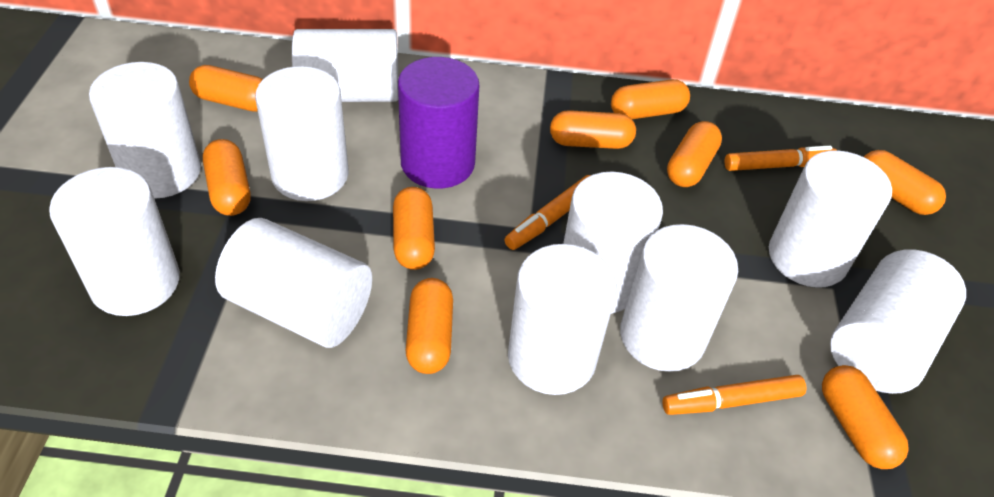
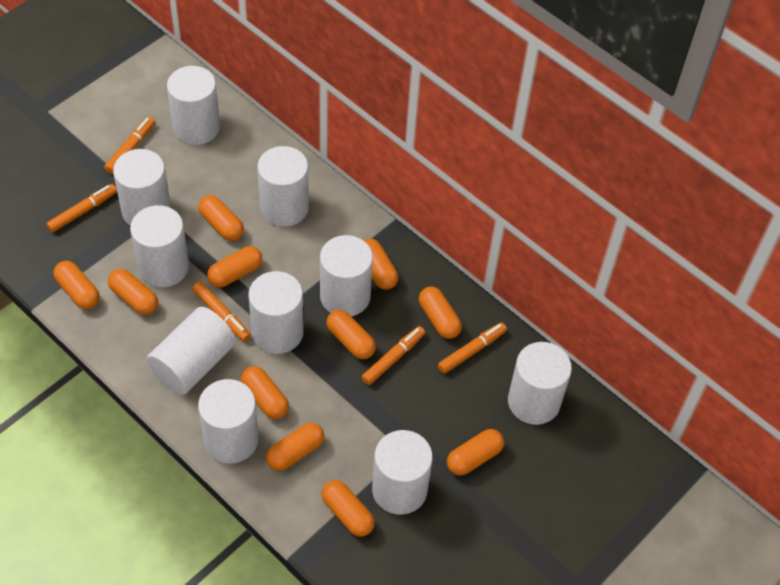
orange capsule: [189,65,263,112] [203,139,250,216] [393,187,435,270] [406,278,453,374] [550,110,636,149] [611,79,690,119] [667,121,722,187] [822,365,909,469] [864,150,946,215] = 9 -> [53,261,100,309] [108,269,158,315] [198,195,244,241] [207,246,262,287] [241,366,289,419] [266,423,324,471] [322,480,375,537] [326,310,376,359] [364,239,398,290] [419,287,462,339] [447,429,504,475] = 11
orange marker: [504,175,591,250] [663,375,806,415] [724,145,836,171] = 3 -> [46,184,117,232] [104,117,155,174] [192,281,251,342] [361,326,425,385] [438,322,507,374] = 5
purple cylinder: [398,57,480,189] = 1 -> none = 0

